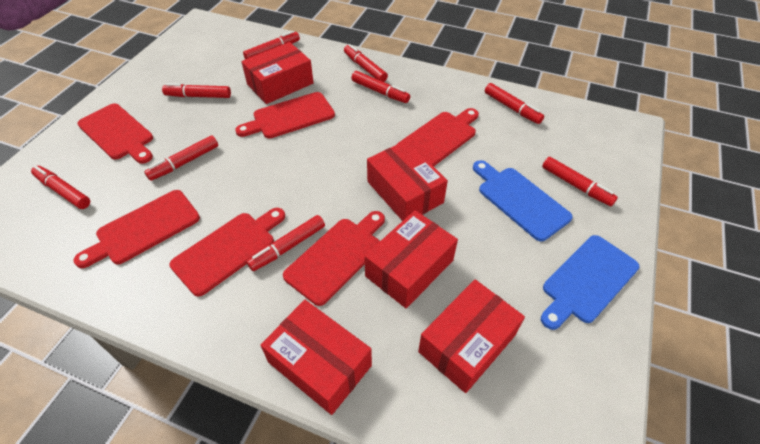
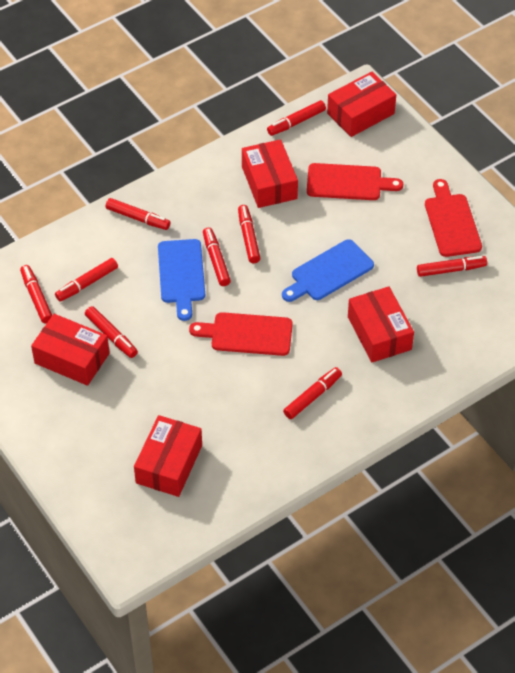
red cutting board: [73,190,200,268] [77,104,153,164] [169,208,285,296] [235,92,335,138] [283,211,385,306] [397,108,479,166] = 6 -> [189,312,293,356] [307,163,403,200] [425,179,482,257] = 3

